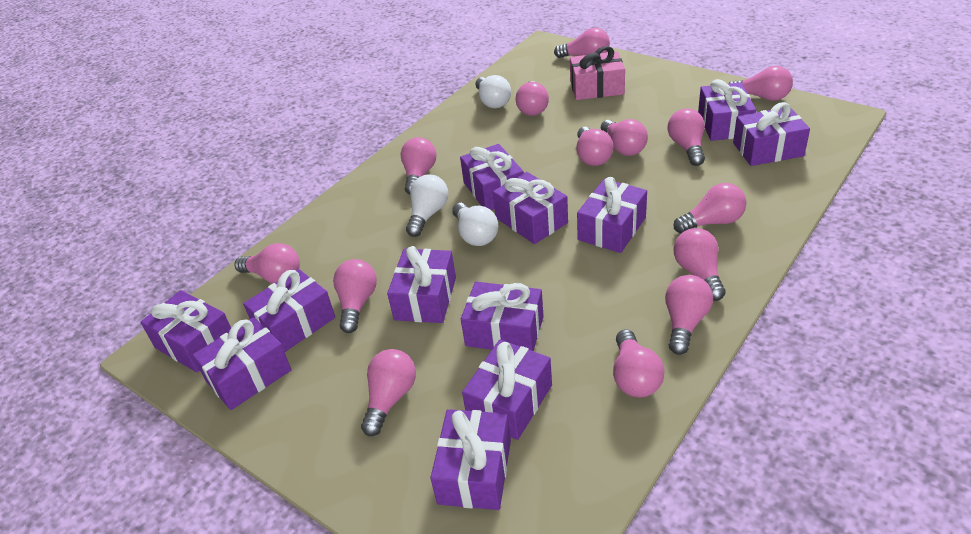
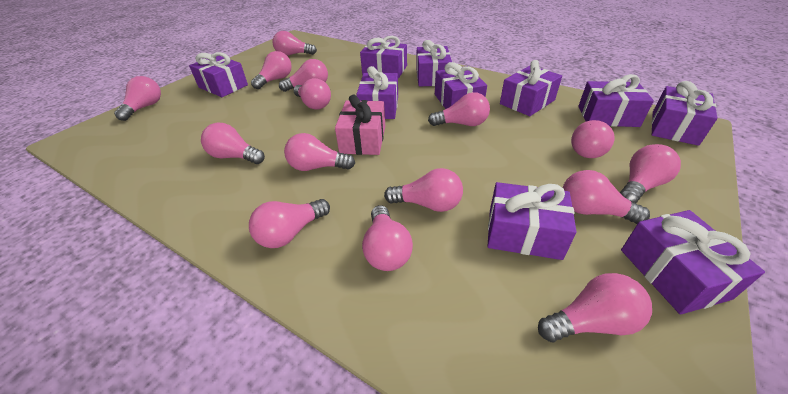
pink light bulb: [234,243,300,283] [333,259,377,333] [361,349,416,436] [401,137,437,195] [516,81,549,116] [554,28,610,58] [577,127,614,166] [601,119,648,156] [613,329,665,397] [665,275,713,355] [667,108,705,166] [673,183,746,233] [674,228,726,301] [728,66,793,101] = 14 -> [114,76,161,121] [201,123,265,164] [249,199,330,248] [251,51,292,89] [272,31,317,56] [279,59,328,92] [284,133,355,171] [293,78,331,110] [362,205,413,271] [384,168,463,212] [428,92,490,126] [538,273,652,342] [563,170,650,224] [571,120,615,158] [620,144,681,203] = 15
purple gift: [140,290,231,372] [192,317,292,410] [243,269,335,352] [387,246,456,323] [430,409,511,510] [460,144,524,210] [461,282,544,351] [462,340,552,440] [493,172,568,244] [577,177,647,253] [698,79,756,141] [733,102,810,166] = 12 -> [189,52,248,97] [356,66,398,119] [360,36,407,78] [416,40,452,86] [435,62,487,109] [487,182,577,260] [500,60,562,116] [578,74,654,127] [621,210,765,315] [652,81,718,146] = 10
white light bulb: [406,174,448,237] [452,203,499,246] [475,75,511,108] = 3 -> none = 0

